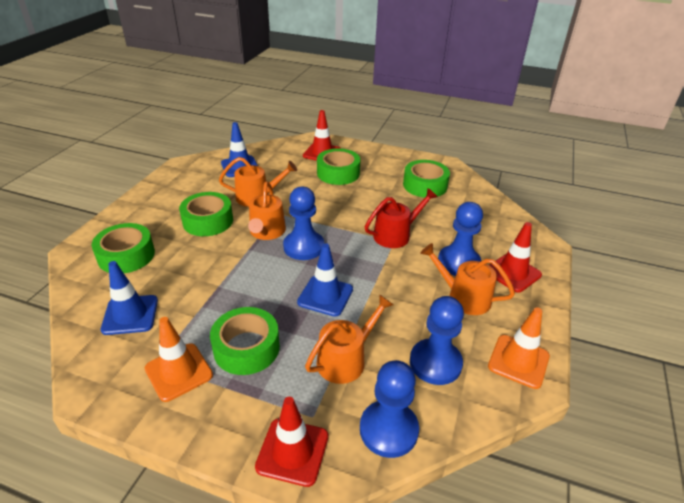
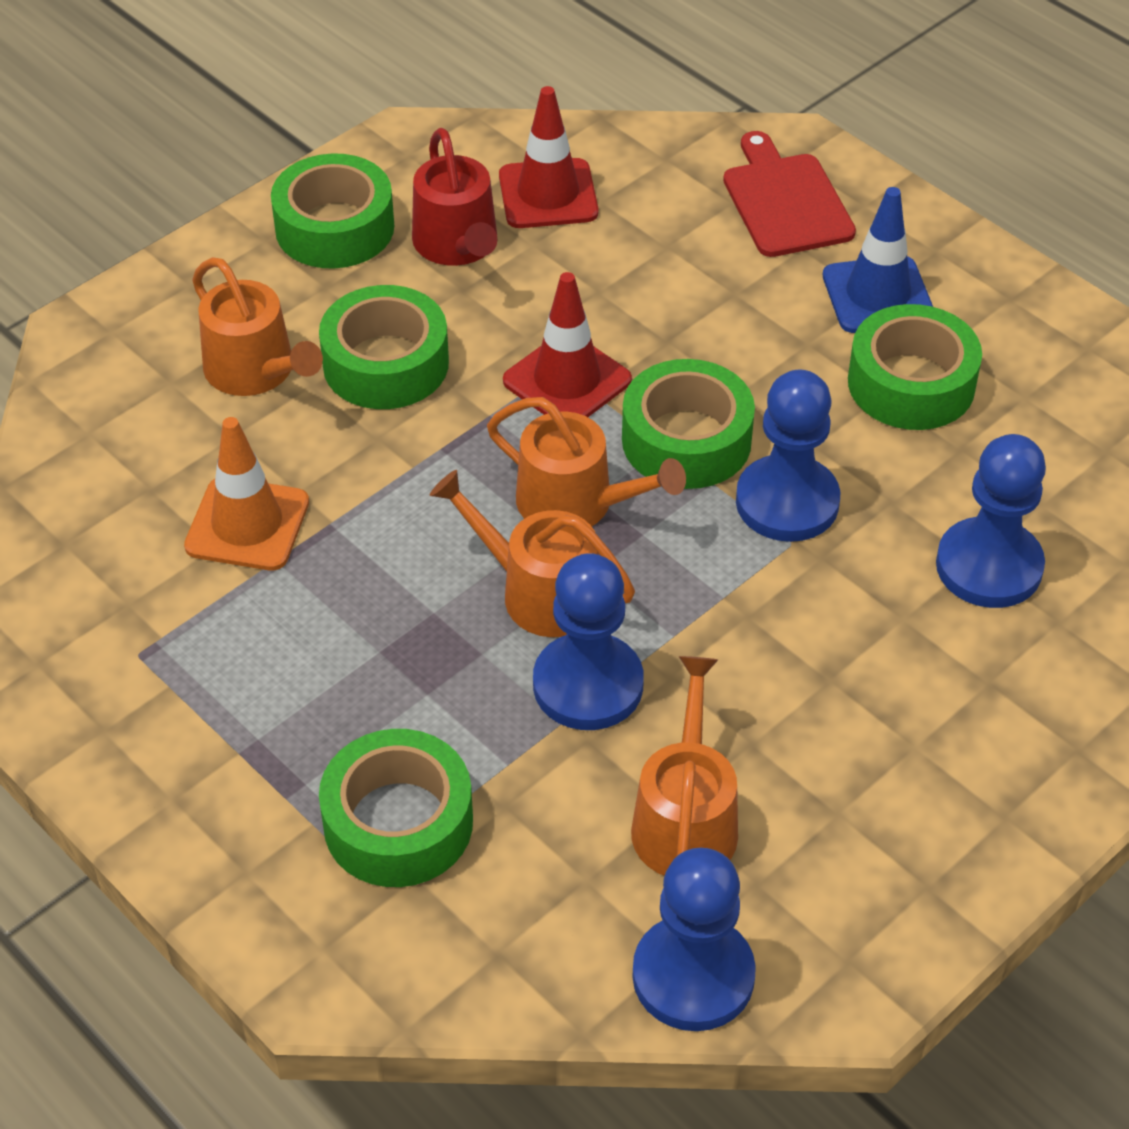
blue traffic cone: [101,261,158,335] [221,122,258,177] [297,243,353,317] = 3 -> [823,187,933,333] = 1
orange traffic cone: [145,317,213,402] [488,307,550,389] = 2 -> [184,417,309,570] = 1
red cutting board: none = 0 -> [723,131,856,257] = 1
red traffic cone: [255,397,328,487] [303,110,341,161] [489,222,542,293] = 3 -> [499,86,599,228] [503,272,632,417] = 2

